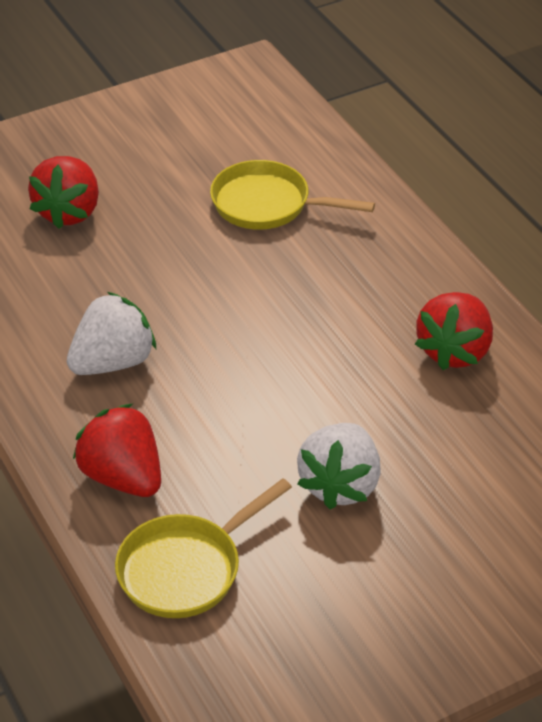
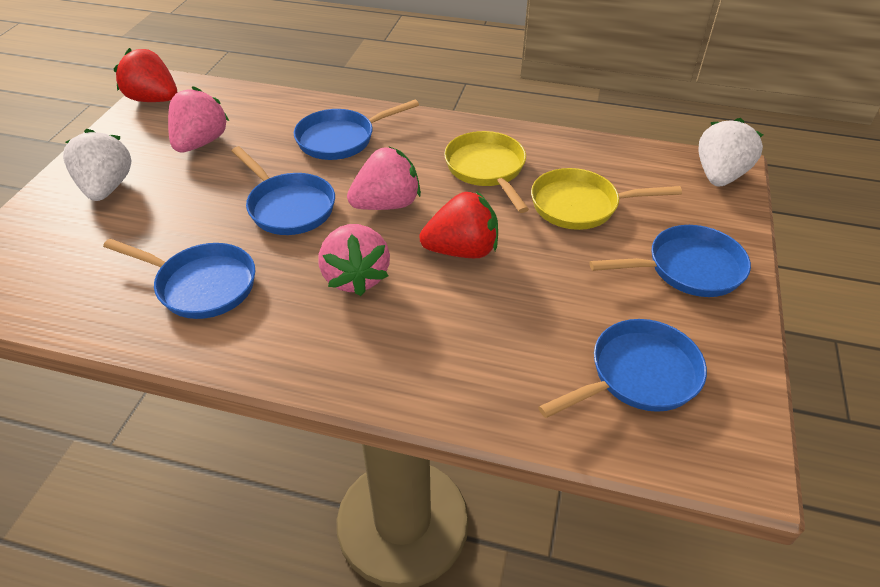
blue pan: none = 0 -> [103,239,255,319] [232,146,335,235] [294,100,419,160] [538,319,707,418] [589,225,751,297] = 5
pink strawberry: none = 0 -> [168,86,229,152] [319,224,390,296] [347,147,421,210] = 3
red strawberry: [28,156,99,229] [73,404,161,497] [415,292,493,370] = 3 -> [114,48,177,102] [419,191,498,258] = 2

